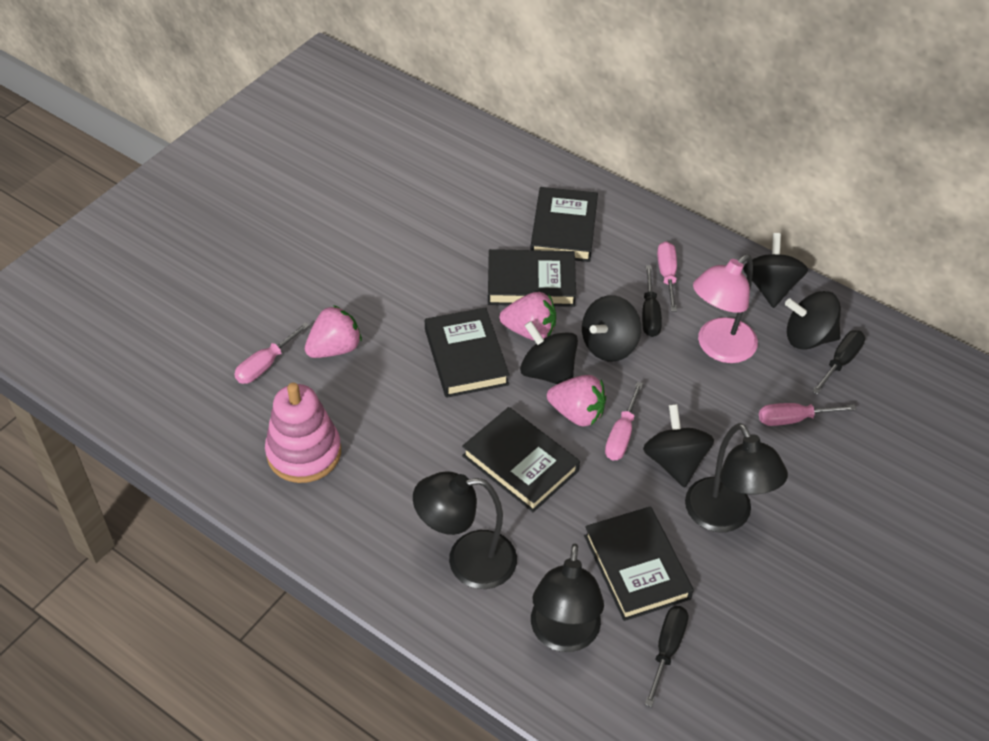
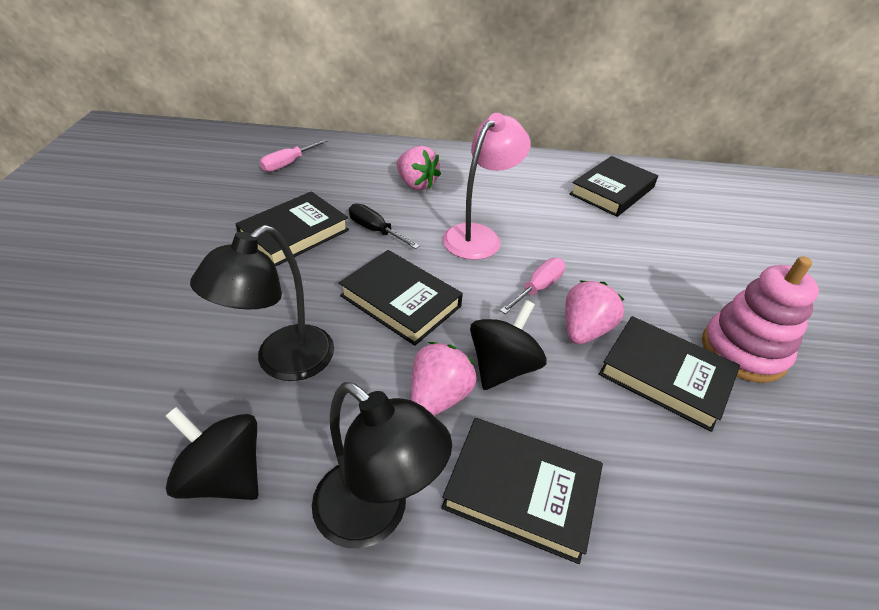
black lamp: [413,471,517,589] [531,544,604,652] [685,423,788,532] = 3 -> [190,225,334,381] [312,382,452,548] = 2
black screwdriver: [642,265,662,337] [645,606,688,707] [812,330,865,394] = 3 -> [349,203,420,249] = 1
black spinning top: [520,321,578,384] [582,295,641,362] [643,404,714,488] [743,233,808,308] [785,291,841,350] = 5 -> [165,407,258,500] [470,300,547,390] = 2
pink screwdriver: [234,322,310,384] [605,382,643,460] [657,241,677,312] [759,403,856,426] = 4 -> [260,139,328,172] [500,258,566,314] = 2

